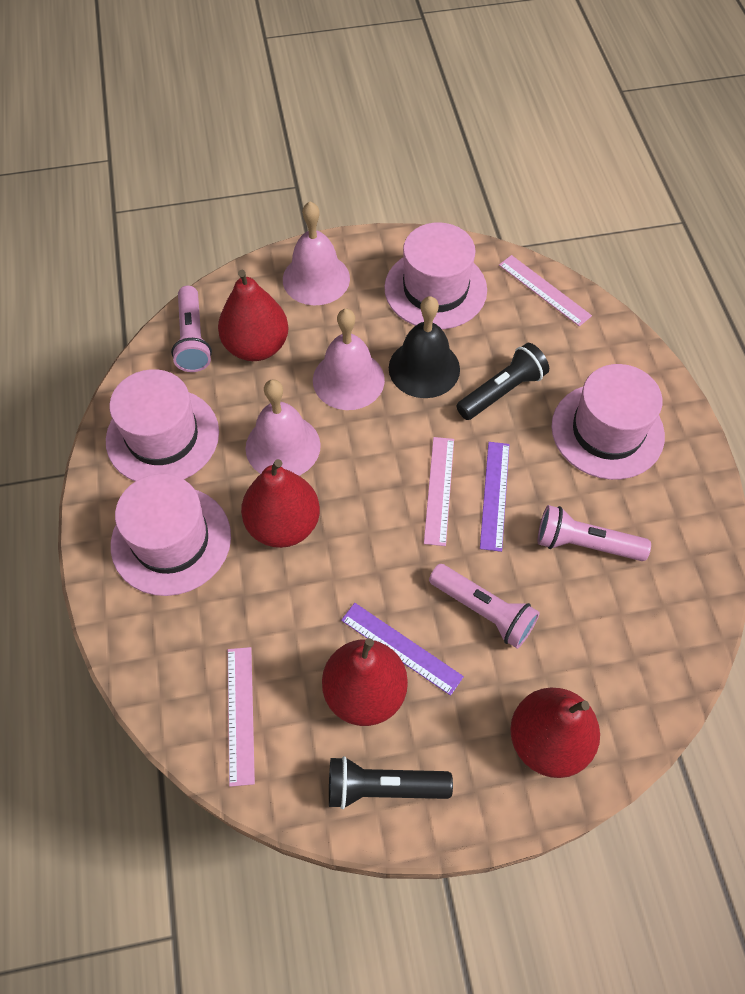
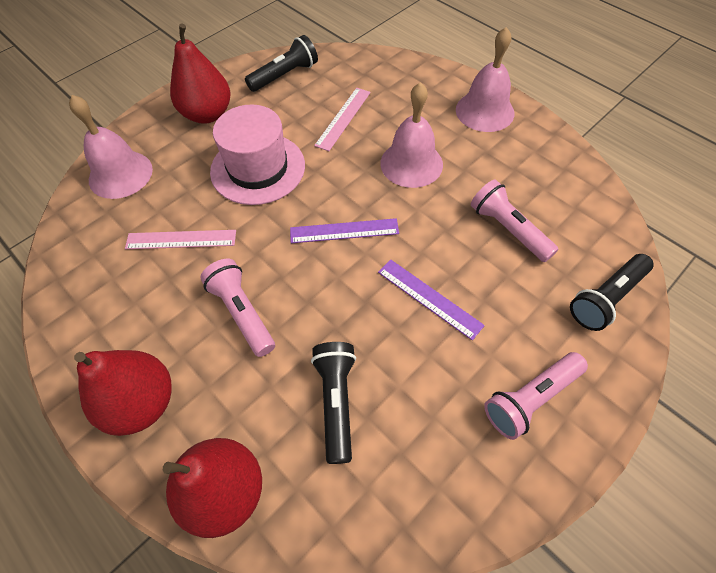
black bell: [389,296,460,398] = 1 -> none = 0
black flashlight: [329,756,453,809] [456,343,549,420] = 2 -> [245,35,318,92] [311,342,356,464] [570,254,653,331] = 3
pink hat: [106,369,219,482] [111,474,231,596] [384,222,487,329] [551,364,665,480] = 4 -> [210,105,305,205] = 1
pink ruler: [228,647,255,787] [424,437,454,546] [499,255,592,327] = 3 -> [125,230,236,249] [314,88,371,151] = 2
red pear: [218,270,289,361] [241,459,320,548] [322,638,408,726] [510,688,600,778] = 4 -> [74,350,172,436] [163,438,262,538] [170,23,230,124] = 3

